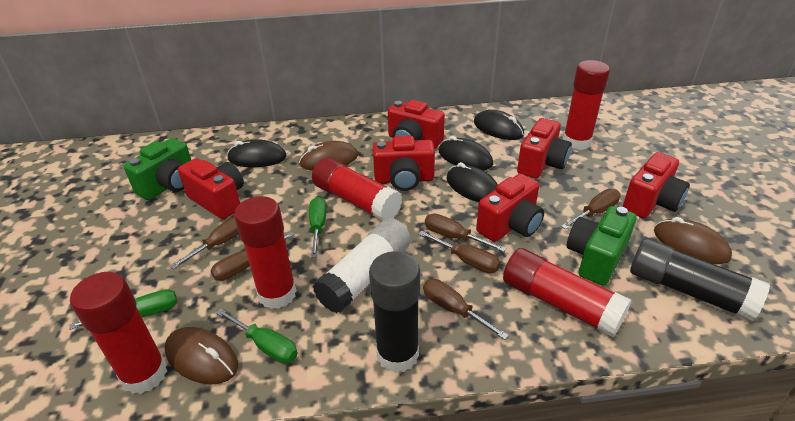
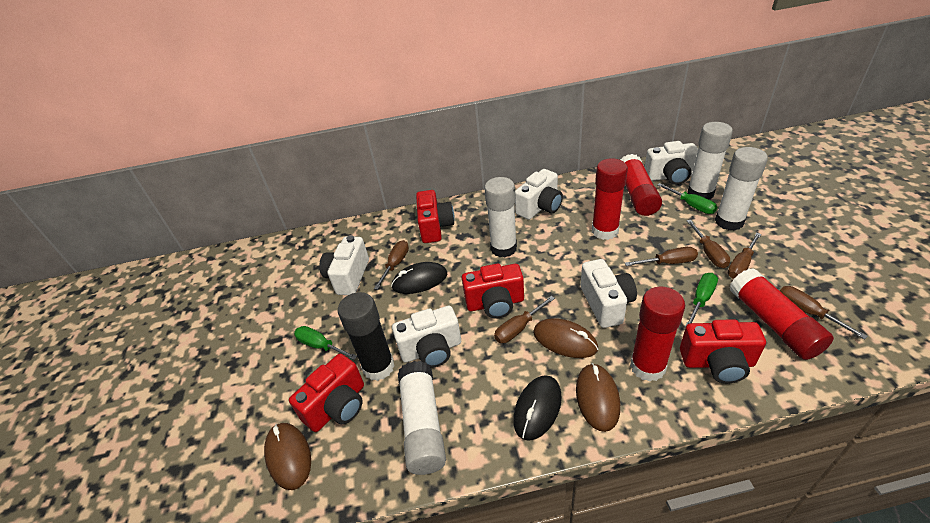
black glue stick: [369,251,420,373] [630,238,770,321] = 2 -> [338,292,395,381] = 1
black mouse: [227,139,287,167] [439,136,493,170] [446,162,498,202] [474,110,524,140] = 4 -> [391,262,447,294] [513,375,562,441] = 2
green camera: [124,138,191,200] [567,206,636,285] = 2 -> none = 0
red camera: [178,158,244,219] [373,136,435,191] [388,100,445,149] [476,174,544,242] [517,118,572,179] [623,152,690,218] = 6 -> [289,354,364,432] [416,190,455,243] [462,264,524,319] [680,319,766,383] = 4
red glue stick: [70,272,167,394] [234,196,296,309] [312,157,402,221] [503,248,632,337] [563,60,610,150] = 5 -> [592,158,628,240] [620,154,662,216] [630,287,685,382] [729,268,834,360] = 4
white camera: none = 0 -> [319,235,369,295] [392,306,461,368] [515,169,563,220] [581,259,637,328] [645,141,698,185] = 5
white glue stick: [313,218,411,313] = 1 -> [398,361,446,475] [484,177,517,257] [687,122,733,200] [715,147,768,231] = 4

